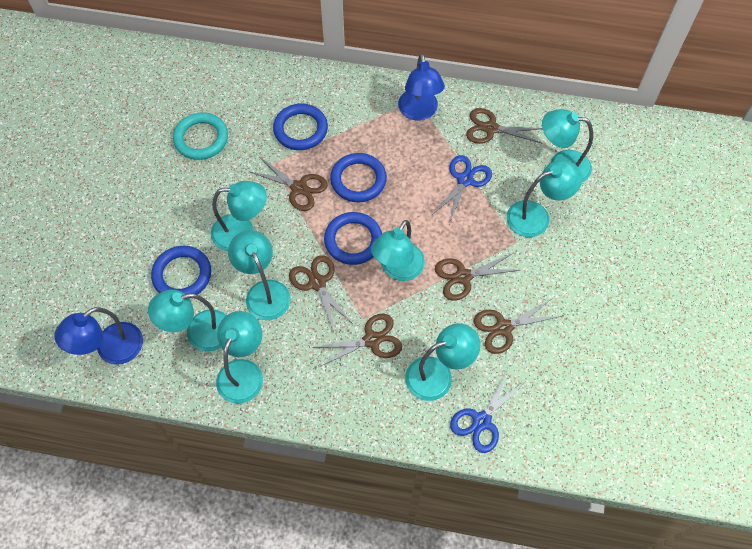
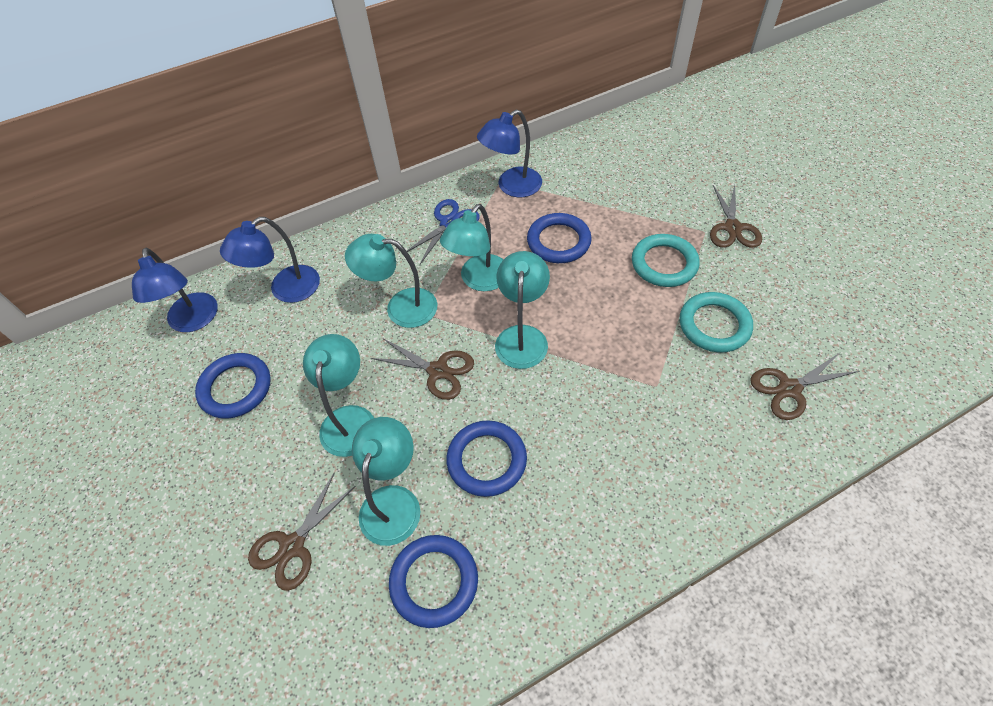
blue lamp: [54,307,143,365] [398,54,445,121] = 2 -> [132,248,218,332] [220,217,320,303] [477,110,542,197] = 3
blue scissors: [431,155,492,224] [450,369,526,453] = 2 -> [402,199,480,264] = 1
brown scissors: [248,157,328,211] [289,255,353,332] [312,314,402,367] [435,253,520,300] [466,108,543,144] [474,299,562,354] = 6 -> [248,473,355,591] [371,338,474,400] [710,185,762,248] [750,352,860,420] = 4
turquoise lamp: [148,290,226,352] [211,181,267,251] [216,311,263,404] [228,230,291,320] [371,220,425,281] [405,323,480,401] [507,160,582,237] [542,109,593,182] = 8 -> [303,334,374,457] [345,234,437,328] [352,417,420,546] [440,204,504,291] [495,251,550,369] = 5
turquoise ring: [173,113,228,160] = 1 -> [632,234,700,287] [680,292,753,353] = 2

